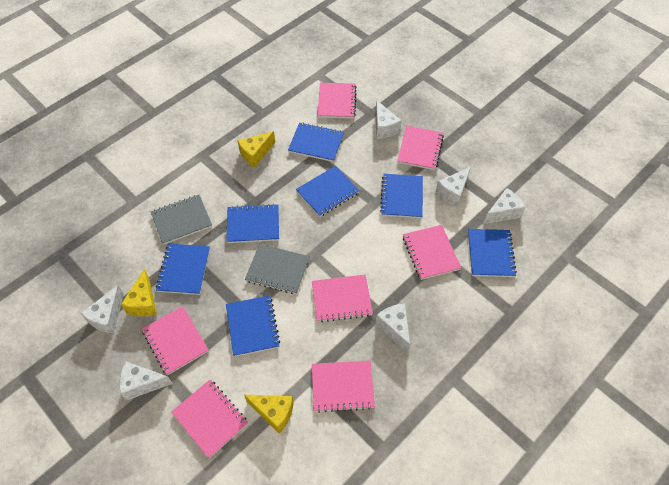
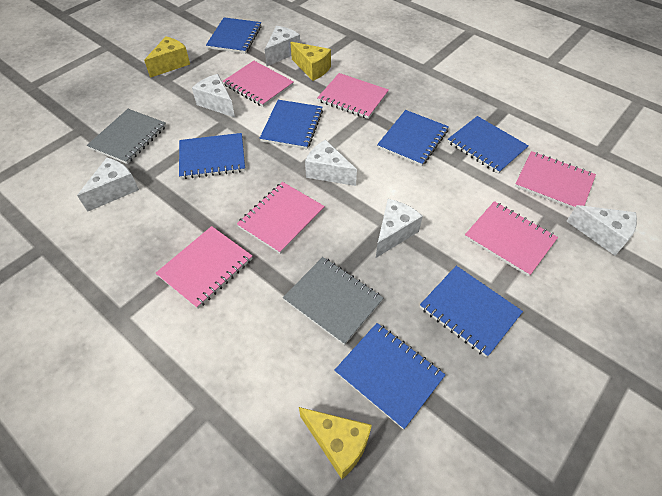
pink notebook: [142,306,209,375] [171,380,248,458] [312,274,373,322] [312,361,375,413] [317,83,357,119] [397,126,444,170] [403,225,461,280] = 7 -> [156,226,252,309] [223,61,294,107] [237,182,325,254] [317,73,389,119] [465,201,558,277] [515,151,596,209] = 6

